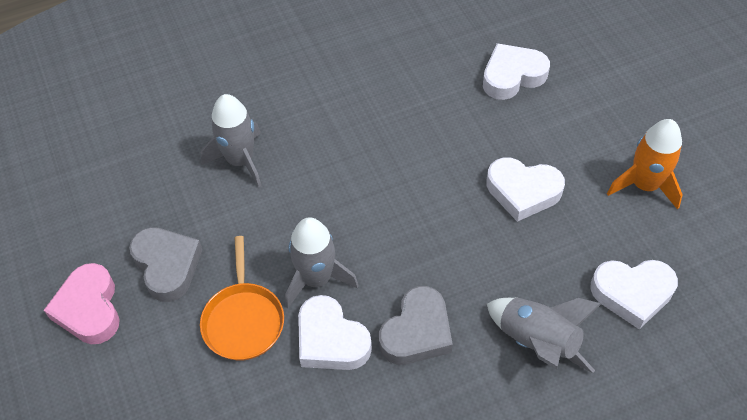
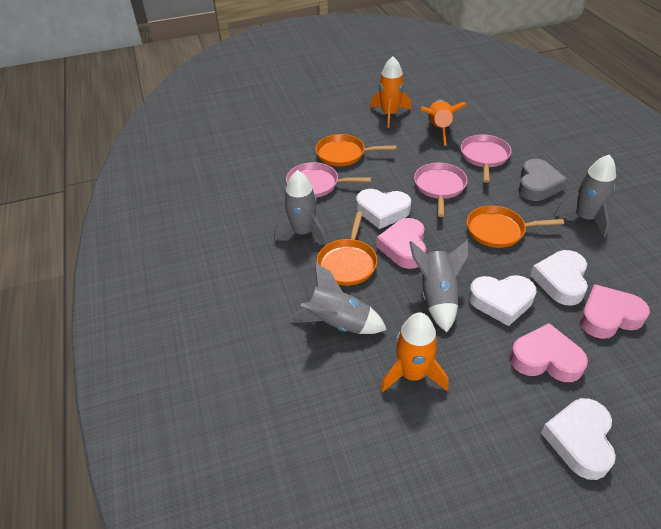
grey heart: [129,227,203,302] [379,286,453,365] = 2 -> [518,159,568,201] = 1
grey rocket: [201,94,261,187] [285,217,359,308] [487,298,602,373] = 3 -> [274,170,327,246] [291,262,387,334] [409,240,469,332] [554,154,616,237] = 4
orange pan: [200,236,284,361] = 1 -> [315,134,396,166] [317,212,378,286] [467,205,564,248] = 3
orange rocket: [607,119,683,210] = 1 -> [370,56,412,128] [381,312,448,393] [420,100,468,146] = 3
pink heart: [44,263,120,344] = 1 -> [376,218,426,269] [510,323,588,382] [580,284,650,339] = 3
pink pan: none = 0 -> [286,162,371,198] [414,163,467,217] [460,134,512,183] = 3

